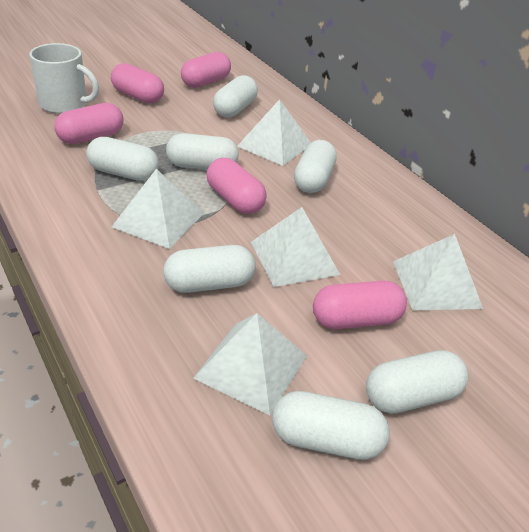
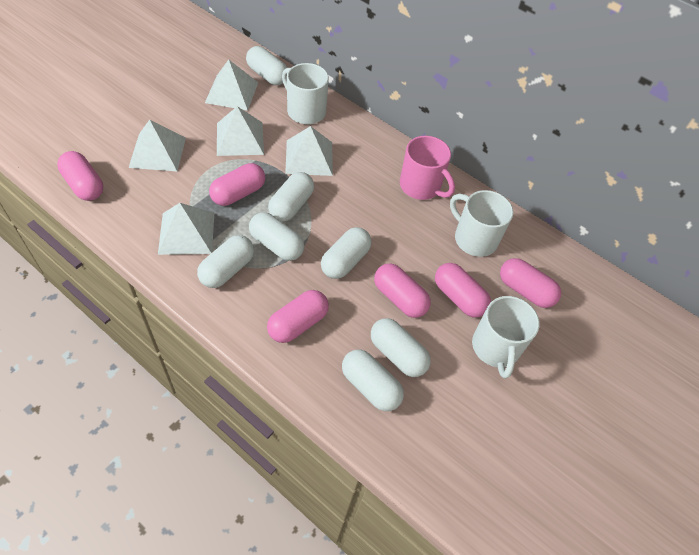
pink capsule: [54,103,123,144] [111,63,164,104] [181,52,231,88] [206,158,267,214] [313,281,407,329] = 5 -> [57,151,103,201] [209,163,265,206] [267,290,329,343] [374,263,431,318] [435,263,491,317] [500,258,561,308] = 6
pink mug: none = 0 -> [400,136,455,200] = 1
white mug: [29,43,99,114] = 1 -> [282,63,329,124] [450,190,513,257] [472,296,540,379] = 3

